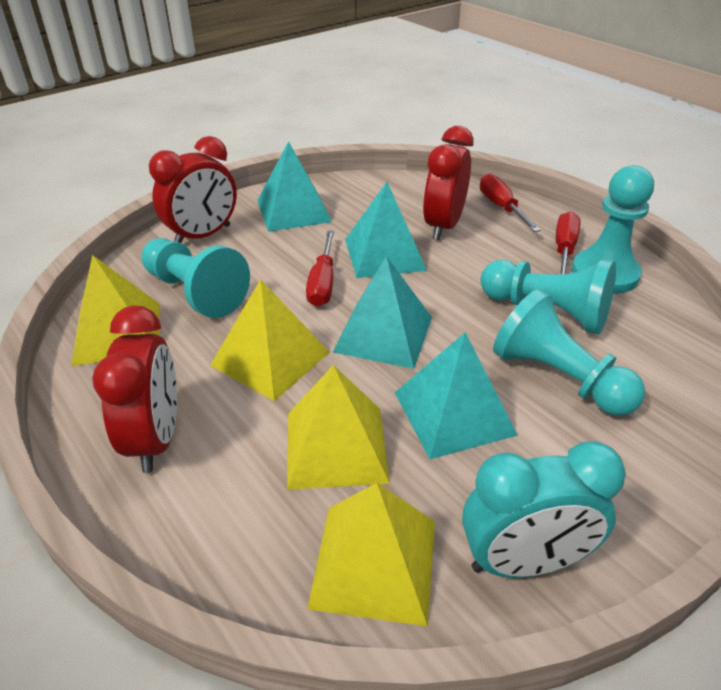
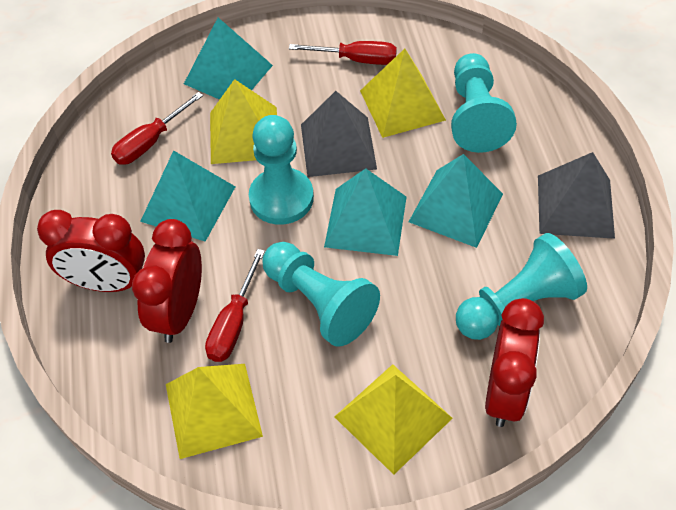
grey pyramid: none = 0 -> [301,91,377,177] [538,152,615,239] = 2
turquoise clock: [462,441,626,578] = 1 -> none = 0

